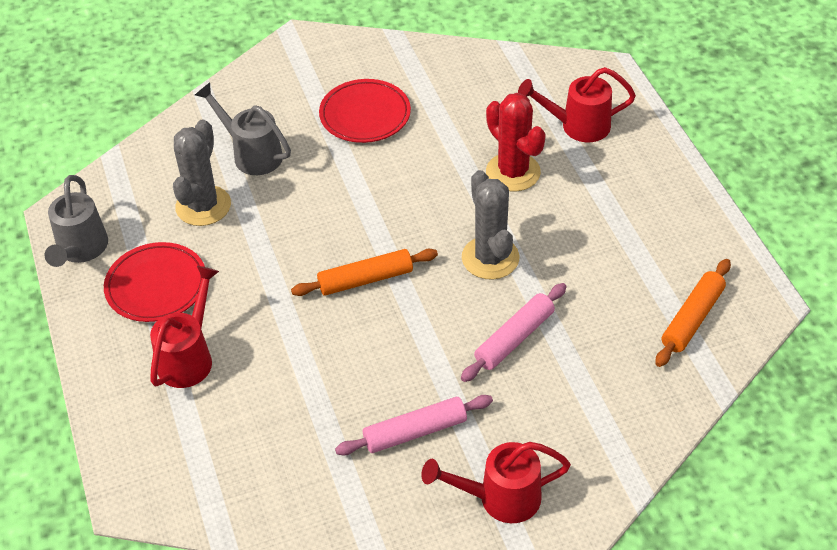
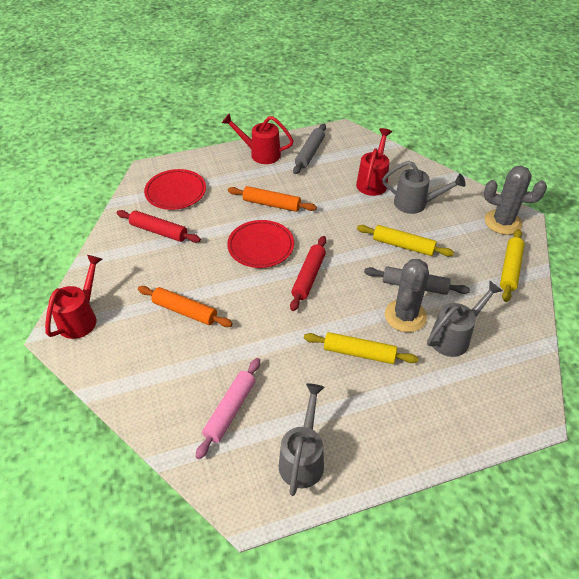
grey rolling pin: none = 0 -> [293,124,326,174] [364,266,470,295] = 2
grey watering can: [45,175,108,267] [195,83,291,175] = 2 -> [279,383,324,496] [382,161,466,214] [427,281,503,357] = 3
pink rolling pin: [335,395,493,456] [461,283,567,382] = 2 -> [196,358,260,459] = 1
red cactus: [486,93,546,191] = 1 -> none = 0
red rolling pin: none = 0 -> [116,210,201,243] [290,236,326,311] = 2
yellow rolling pin: none = 0 -> [304,332,418,364] [357,225,454,256] [500,229,524,302] = 3

